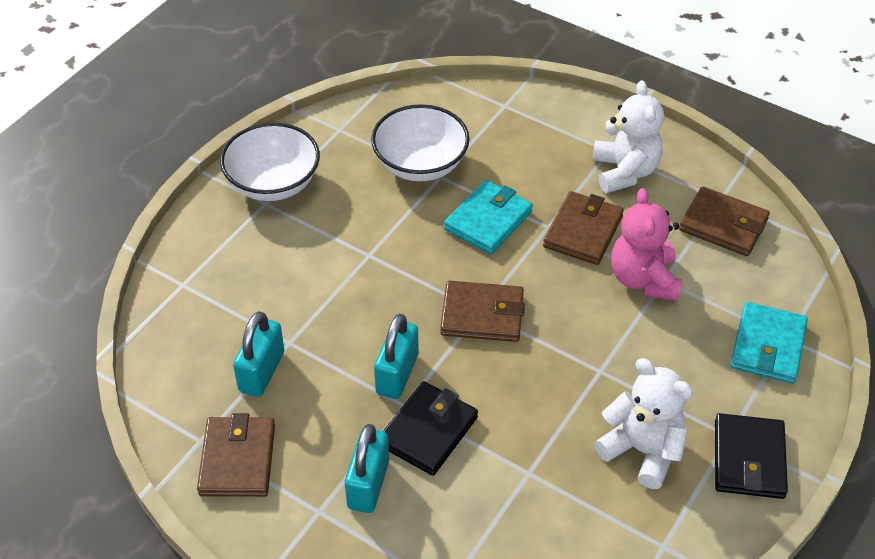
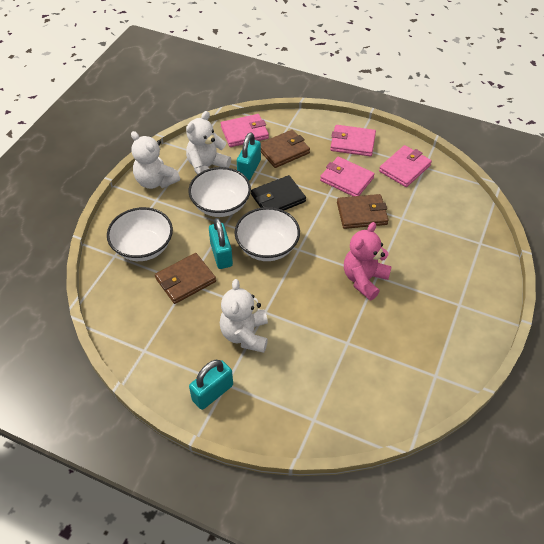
black wallet: [383,381,478,476] [715,413,788,499] = 2 -> [251,175,306,210] = 1
brown wallet: [197,413,275,497] [440,281,525,342] [543,191,624,265] [679,186,770,256] = 4 -> [155,253,216,304] [261,130,310,168] [337,194,389,229] = 3
pink wallet: none = 0 -> [221,114,269,147] [320,157,375,196] [330,125,376,156] [379,145,432,187] = 4
turquoise wallet: [444,180,533,254] [730,302,808,383] = 2 -> none = 0
white bowl: [220,122,320,201] [371,104,470,181] = 2 -> [107,207,173,261] [188,167,251,217] [235,207,300,261] = 3
white teddy bear: [593,80,664,193] [594,358,693,489] = 2 -> [131,131,180,189] [186,111,231,174] [220,279,268,353] = 3

